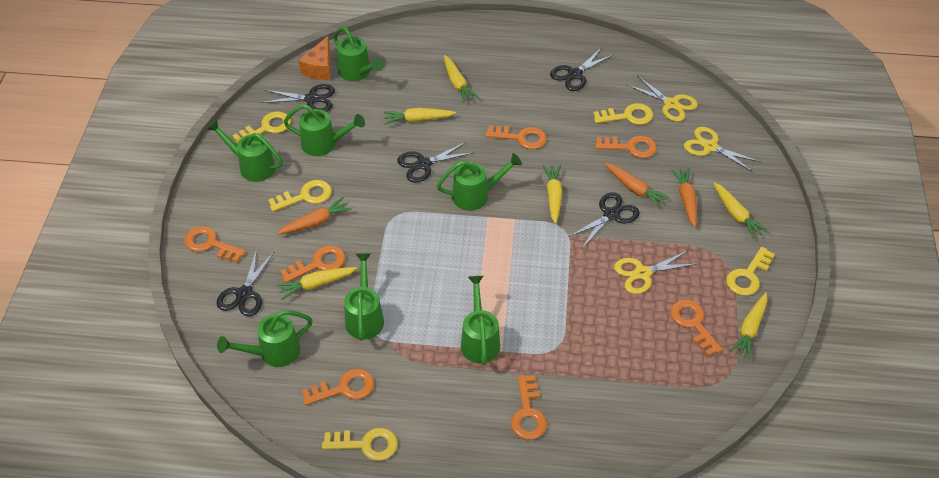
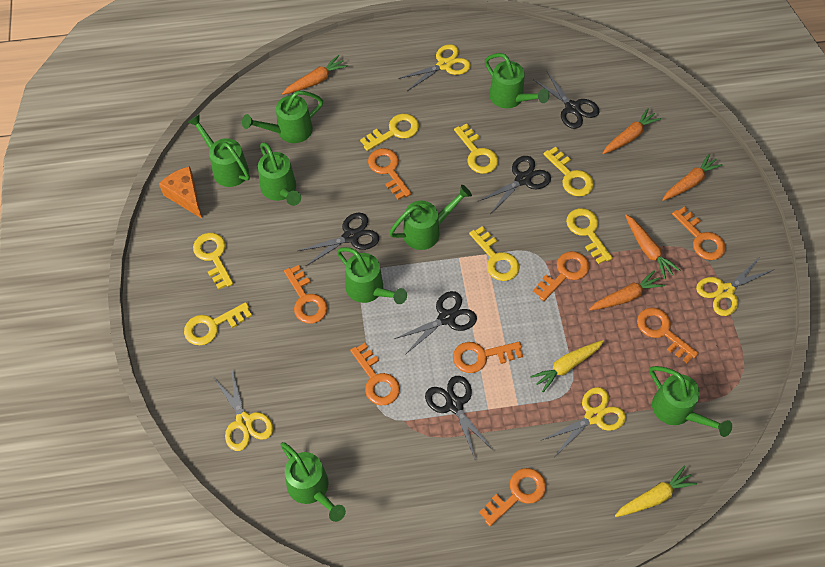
green watering can: [207,119,283,182] [217,310,313,367] [284,104,365,156] [333,27,384,81] [344,253,384,340] [437,153,522,211] [461,276,500,365] = 7 -> [187,114,250,187] [242,91,323,143] [258,142,301,206] [280,442,346,522] [337,247,407,304] [389,185,472,250] [485,53,550,108] [649,366,732,437] = 8
orange carrot: [277,197,352,235] [604,163,670,208] [672,168,697,227] = 3 -> [282,55,348,95] [589,270,665,311] [602,108,661,154] [625,214,681,279] [662,153,723,201] = 5
orange key: [184,226,246,262] [280,245,345,283] [302,369,374,405] [485,126,547,149] [511,375,547,440] [595,136,657,158] [670,300,722,356] = 7 -> [284,265,328,324] [350,343,400,405] [368,148,411,200] [453,341,523,373] [479,468,546,526] [533,251,589,301] [637,308,699,363] [672,206,726,260] = 8
yellow carrot: [276,267,357,300] [383,108,456,124] [444,55,479,103] [543,165,562,224] [713,182,768,238] [730,292,767,359] = 6 -> [530,340,604,392] [615,465,697,517] = 2
yellow key: [232,112,291,144] [268,180,332,211] [322,428,398,461] [593,103,653,125] [726,247,775,296] = 5 -> [184,302,252,345] [193,233,233,290] [360,113,419,151] [454,123,498,174] [469,226,519,281] [543,147,594,197] [566,208,613,264] = 7
yellow scissors: [614,250,696,294] [627,76,698,122] [684,127,761,172] = 3 -> [213,367,273,451] [398,44,471,91] [542,387,626,456] [696,256,775,316] = 4

